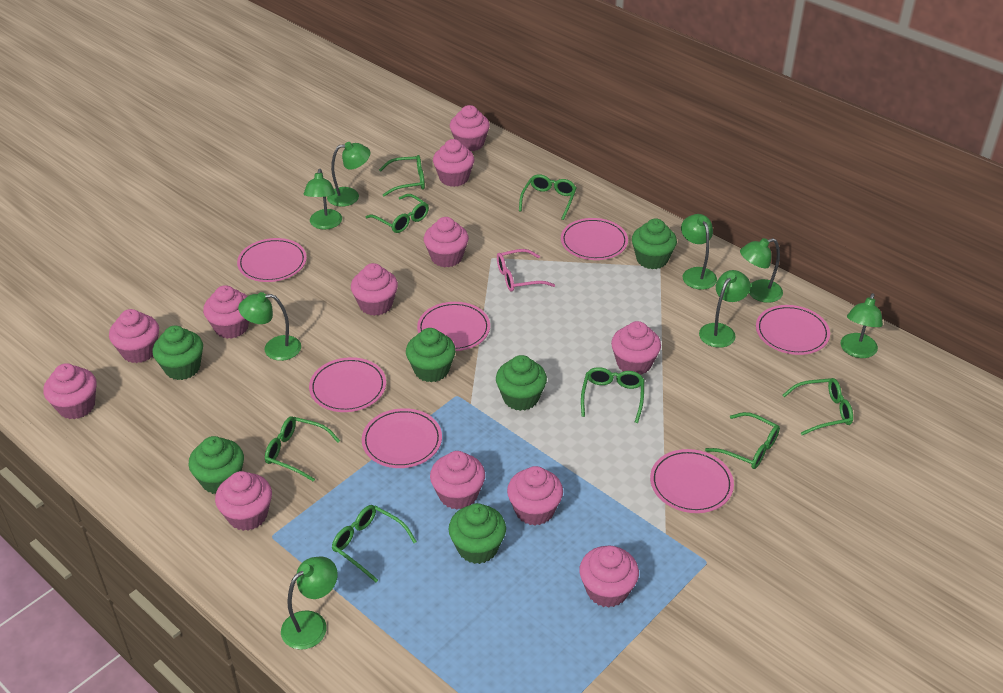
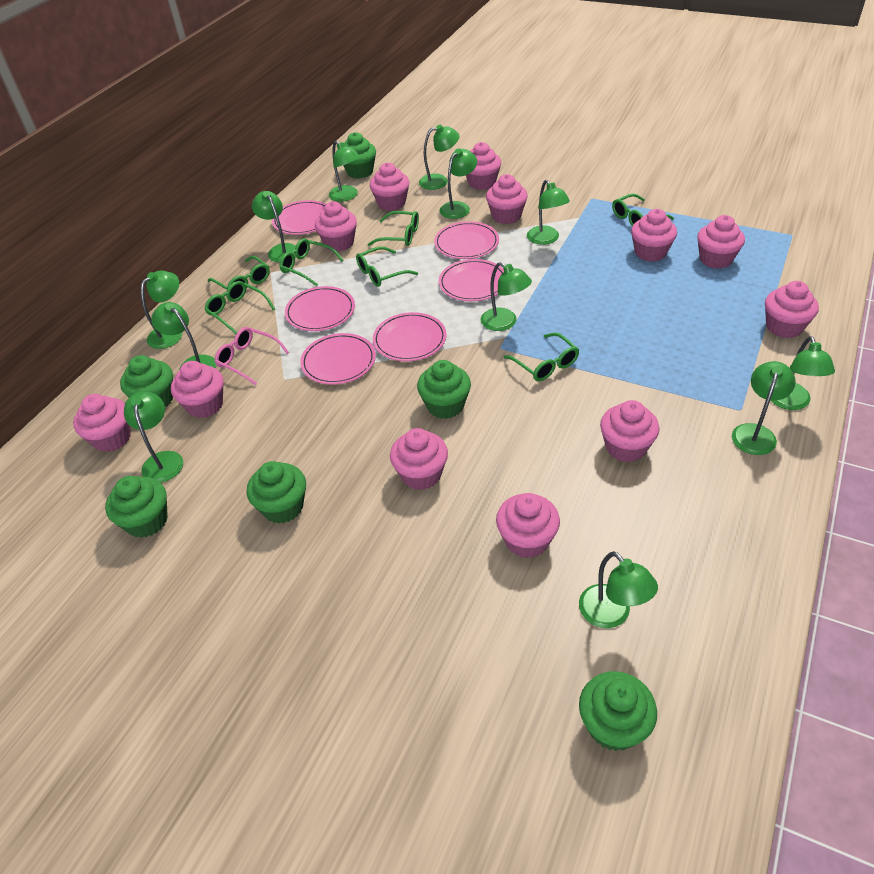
green glasses: [265,416,340,482] [332,505,417,582] [366,194,429,233] [379,155,425,197] [519,174,576,220] [581,367,644,423] [705,412,780,469] [782,378,853,435] = 8 -> [204,281,275,334] [208,256,270,290] [280,238,343,286] [356,246,418,287] [367,211,419,246] [503,333,579,381] [612,194,674,227] = 7
green lamp: [238,292,301,361] [281,556,338,650] [304,169,342,230] [327,142,371,207] [681,214,717,290] [699,270,751,348] [740,238,783,303] [840,293,883,358] = 8 -> [124,392,183,483] [141,271,182,349] [151,302,216,368] [252,191,296,262] [329,141,360,202] [419,125,460,190] [440,148,477,219] [481,262,532,331] [527,180,570,245] [579,551,658,628] [732,361,796,455] [770,336,835,410] = 12
pink plate: [237,238,307,282] [309,357,386,412] [362,408,442,468] [417,302,490,351] [561,218,628,260] [650,449,734,513] [756,305,830,355] = 7 -> [272,200,326,235] [285,286,355,331] [300,333,376,385] [373,312,447,361] [434,221,499,259] [439,259,504,301] = 6

